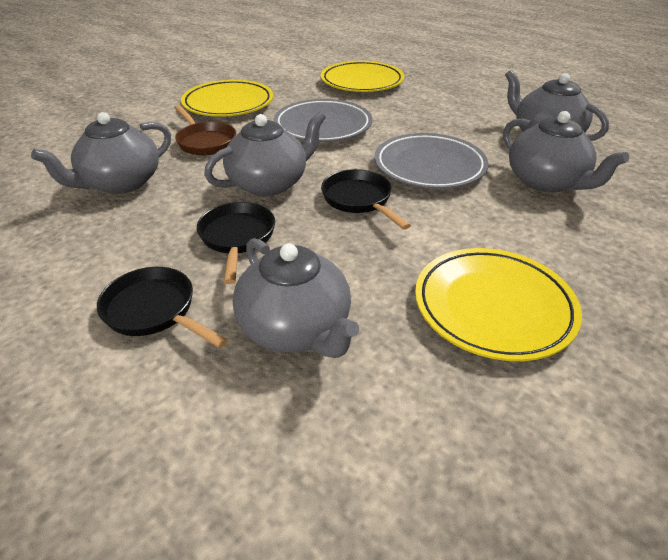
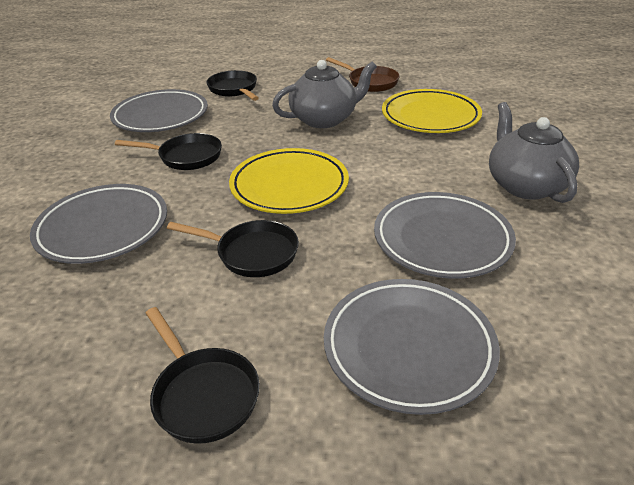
black pan: [97,267,228,348] [197,202,275,284] [321,169,411,230] = 3 -> [115,133,222,170] [146,307,260,444] [167,220,299,277] [206,70,259,101] = 4
grey plate: [274,99,372,142] [374,133,489,189] = 2 -> [30,184,167,264] [110,89,208,132] [324,279,500,415] [374,192,516,279] = 4
grey teapot: [31,112,171,194] [204,111,326,196] [233,238,359,358] [503,111,629,193] [505,70,609,141] = 5 -> [272,60,377,128] [489,102,579,203] = 2
yellow plate: [181,80,273,117] [321,61,404,92] [415,248,582,361] = 3 -> [229,148,349,214] [382,89,482,133] = 2

